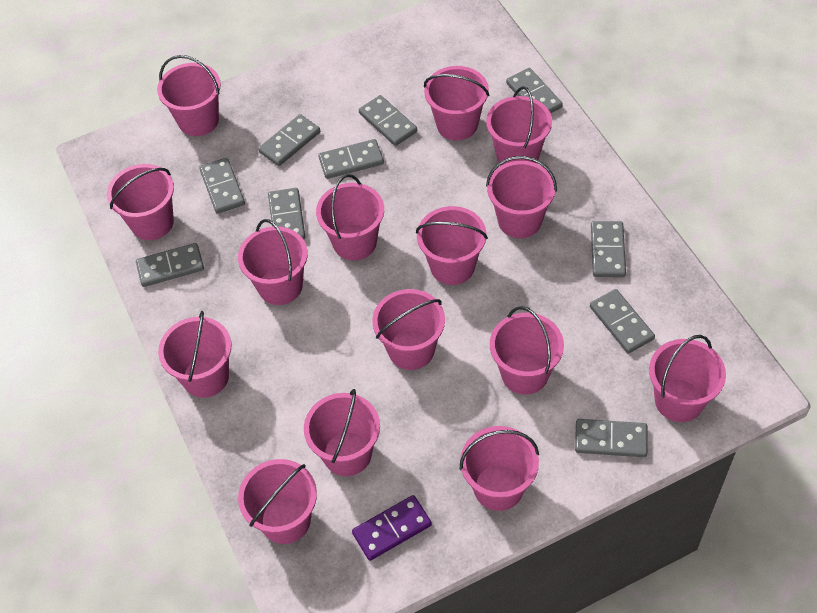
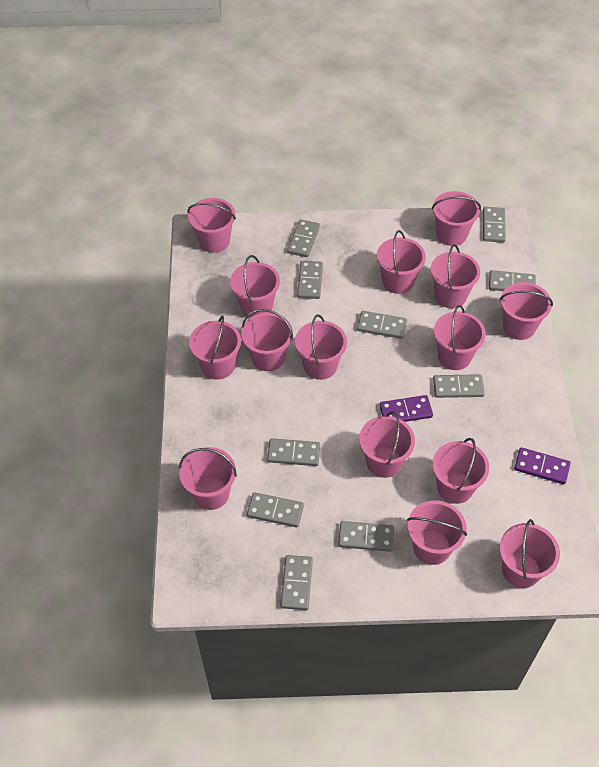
purple domino: [352,495,432,561] = 1 -> [379,395,433,422] [514,447,571,484] = 2

